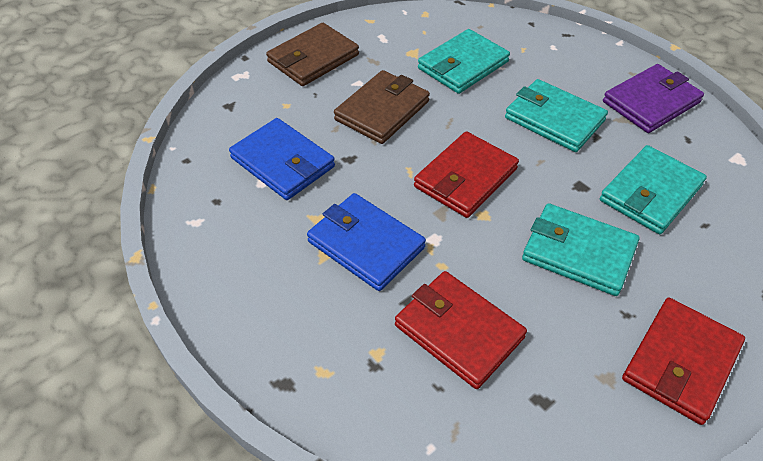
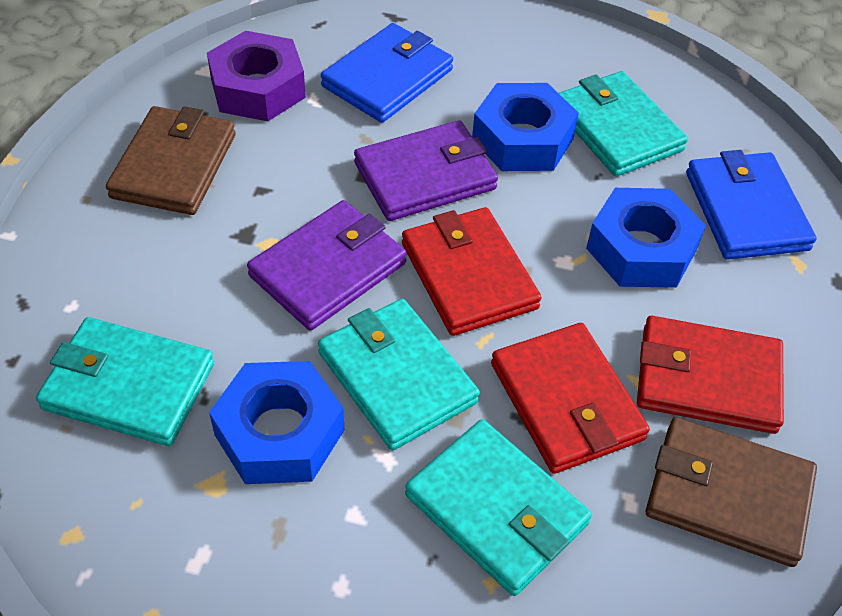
blue nut: none = 0 -> [209,361,344,484] [472,83,579,171] [586,188,706,288] = 3
purple nut: none = 0 -> [207,31,306,121] = 1
purple wallet: [603,64,704,133] = 1 -> [247,200,407,331] [354,120,498,221] = 2

